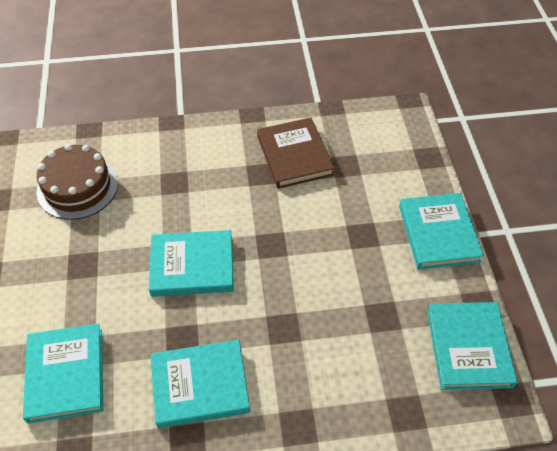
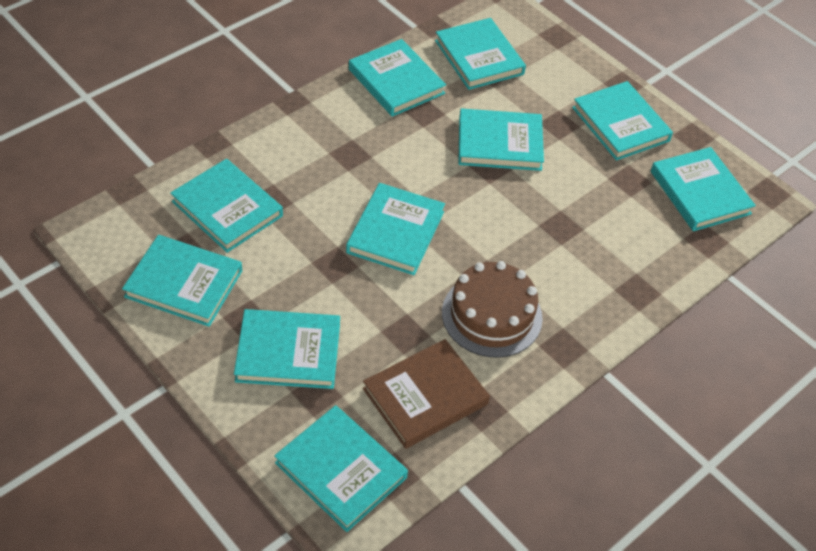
turquoise book: [23,324,103,424] [149,230,234,297] [151,340,250,428] [399,193,484,270] [427,302,517,390] = 5 -> [122,235,242,327] [170,159,283,253] [234,309,340,389] [274,405,408,532] [346,183,445,275] [349,39,446,117] [435,18,526,90] [458,109,544,171] [572,81,673,161] [651,147,756,231] = 10

